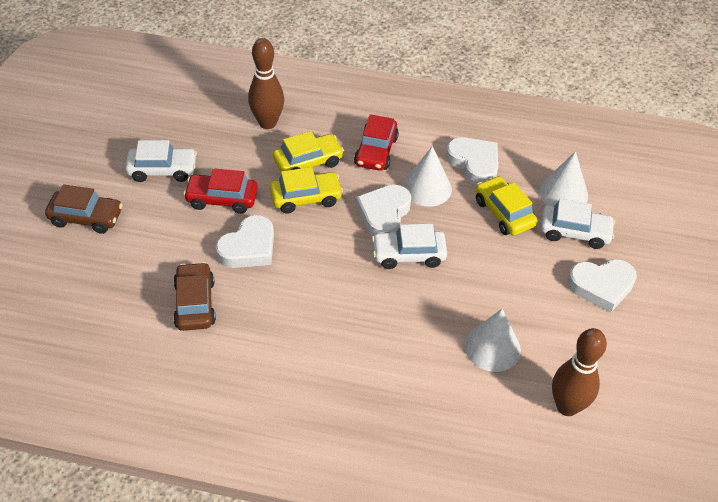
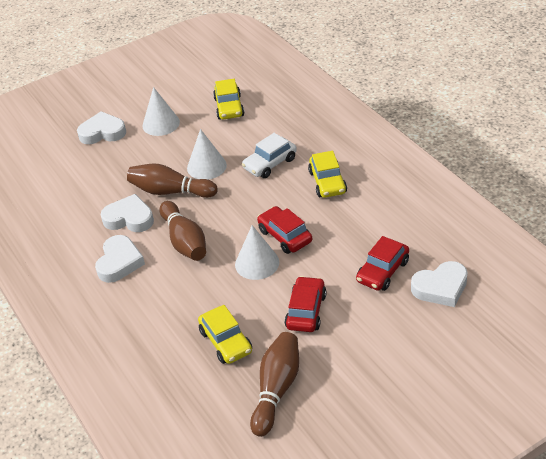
brown bowling pin: [248,38,284,129] [552,328,607,416] = 2 -> [127,164,218,198] [159,201,206,261] [250,332,299,437] = 3
brown car: [45,184,123,234] [173,262,216,331] = 2 -> none = 0
red car: [183,168,258,214] [354,114,399,171] = 2 -> [257,206,312,254] [285,276,327,332] [356,236,409,291] = 3
white car: [125,140,197,182] [372,224,447,269] [541,199,615,249] = 3 -> [242,133,297,178] = 1

